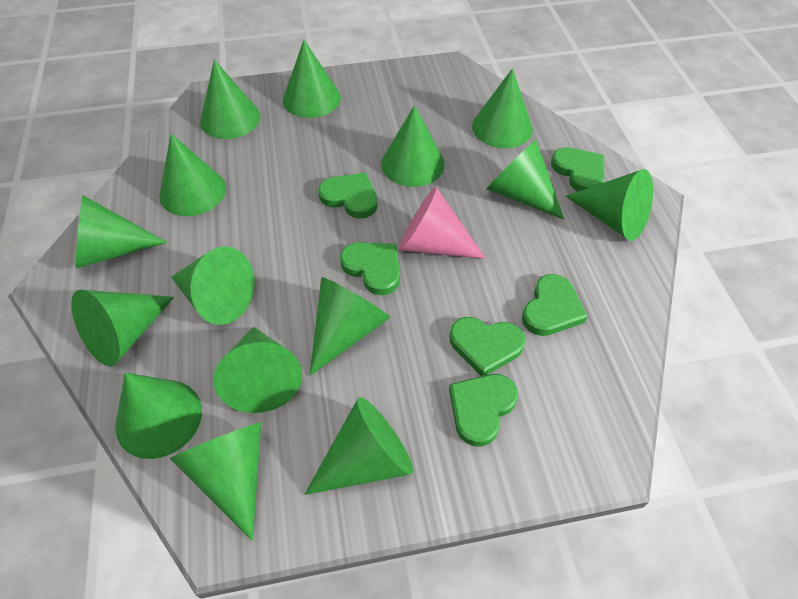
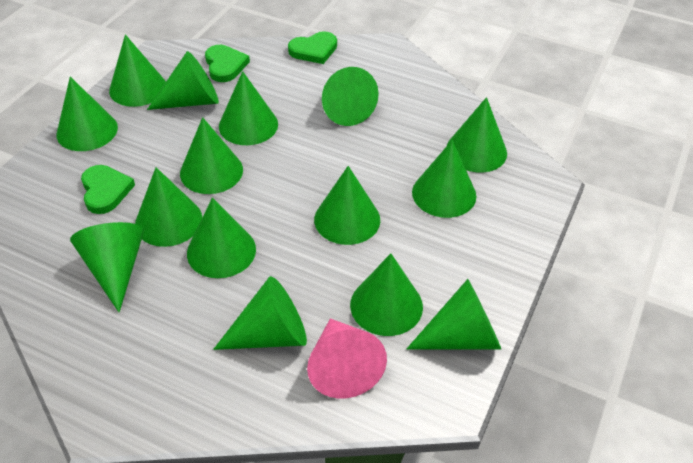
green heart: [318,173,378,219] [340,242,400,295] [449,317,525,376] [449,374,518,446] [522,274,587,336] [551,147,604,192] = 6 -> [81,165,135,214] [205,45,250,82] [288,31,337,64] = 3

